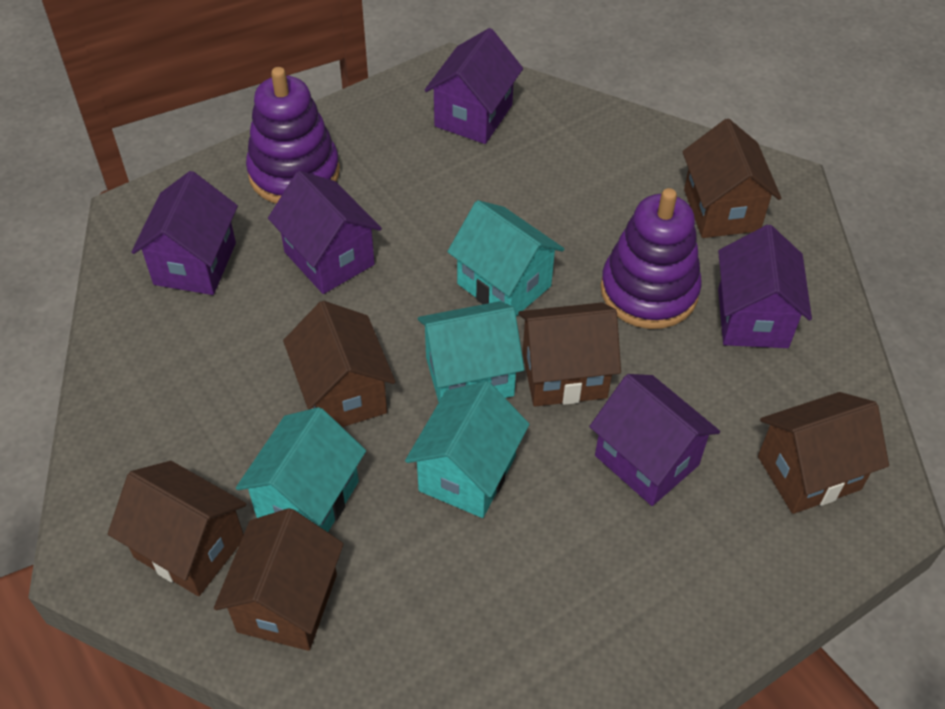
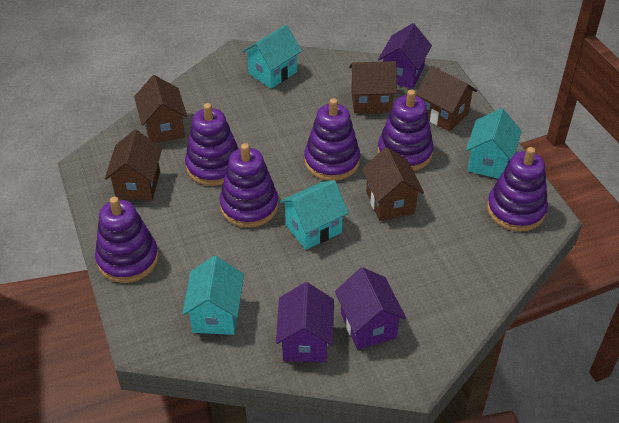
brown house: [108,461,246,596] [214,508,344,651] [283,301,395,427] [518,302,621,406] [682,118,781,238] [758,392,889,514] = 6 -> [105,130,162,201] [134,75,187,143] [349,61,397,113] [362,147,424,221] [416,66,477,132] = 5
purple house: [131,171,238,295] [268,171,382,294] [424,28,523,144] [589,374,720,506] [718,225,812,348] = 5 -> [276,282,334,362] [335,267,406,350] [378,23,432,89] = 3
purple stacking toy: [246,67,340,204] [600,188,702,329] = 2 -> [95,197,159,283] [185,103,239,186] [220,143,278,228] [304,98,360,181] [378,90,434,171] [487,147,548,232] = 6

